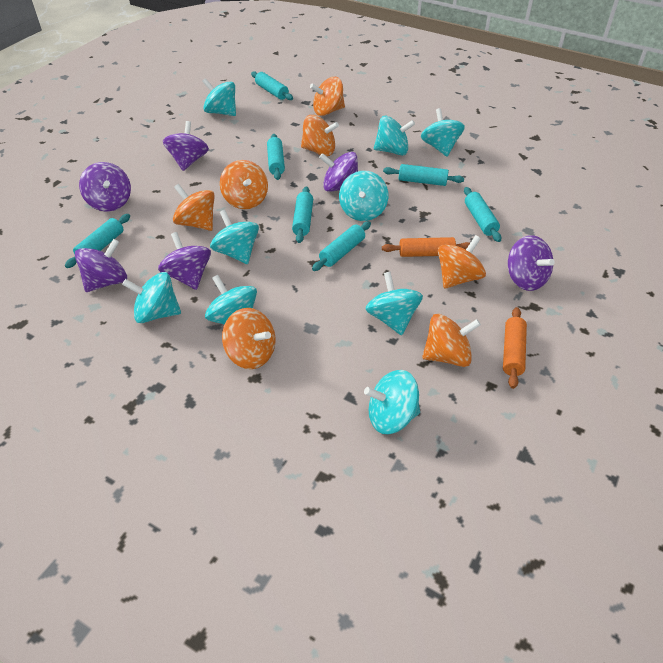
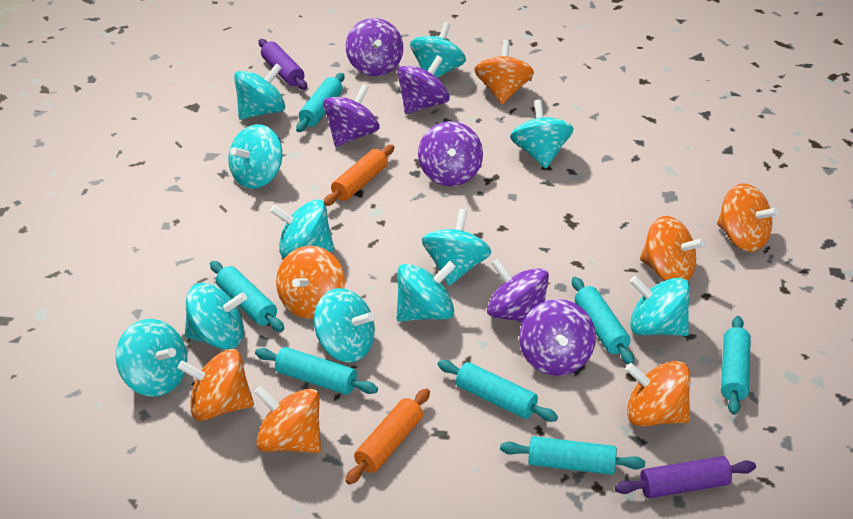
purple rolling pin: none = 0 -> [259,39,307,90] [615,456,756,498] = 2
turquoise spinning top: [122,272,181,323] [202,78,236,116] [205,275,257,325] [210,210,259,264] [339,171,388,221] [364,370,420,434] [366,272,423,335] [374,116,415,156] [421,108,465,156] = 9 -> [116,319,187,397] [185,283,247,350] [228,124,282,189] [234,63,285,120] [270,199,334,258] [314,288,375,363] [396,261,456,322] [410,22,466,78] [422,209,491,286] [510,99,574,168] [630,276,690,336] = 11

